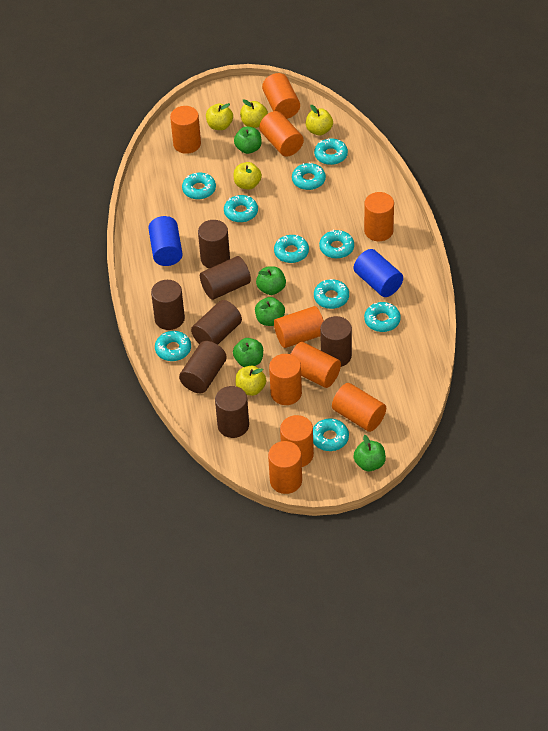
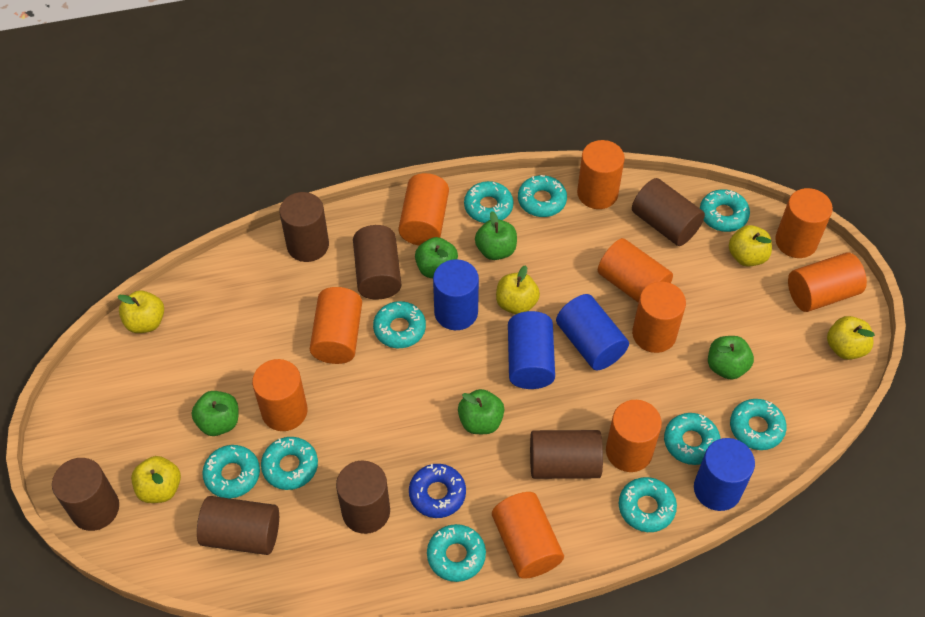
blue cylinder: [148,216,183,266] [354,249,403,297] = 2 -> [433,259,479,330] [508,311,555,389] [556,294,629,370] [694,438,755,511] = 4
blue donut: none = 0 -> [409,464,466,518] = 1

